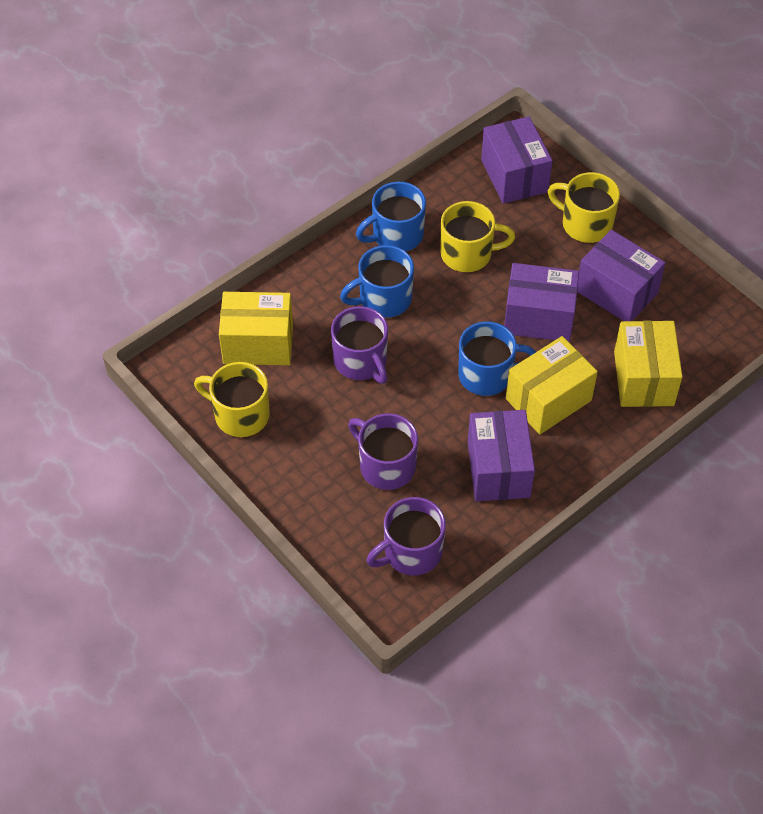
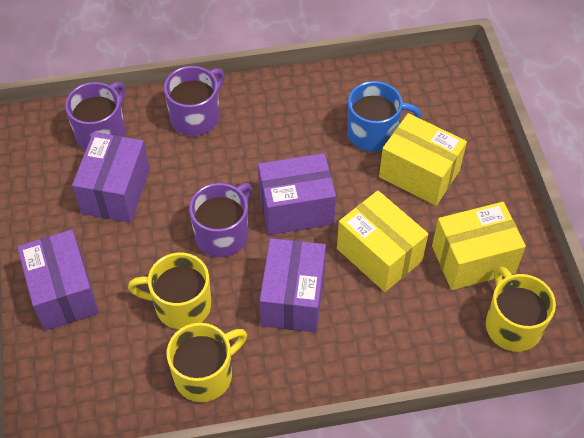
blue mug: [340,245,414,318] [356,182,426,251] [458,321,536,396] = 3 -> [347,81,421,152] = 1

